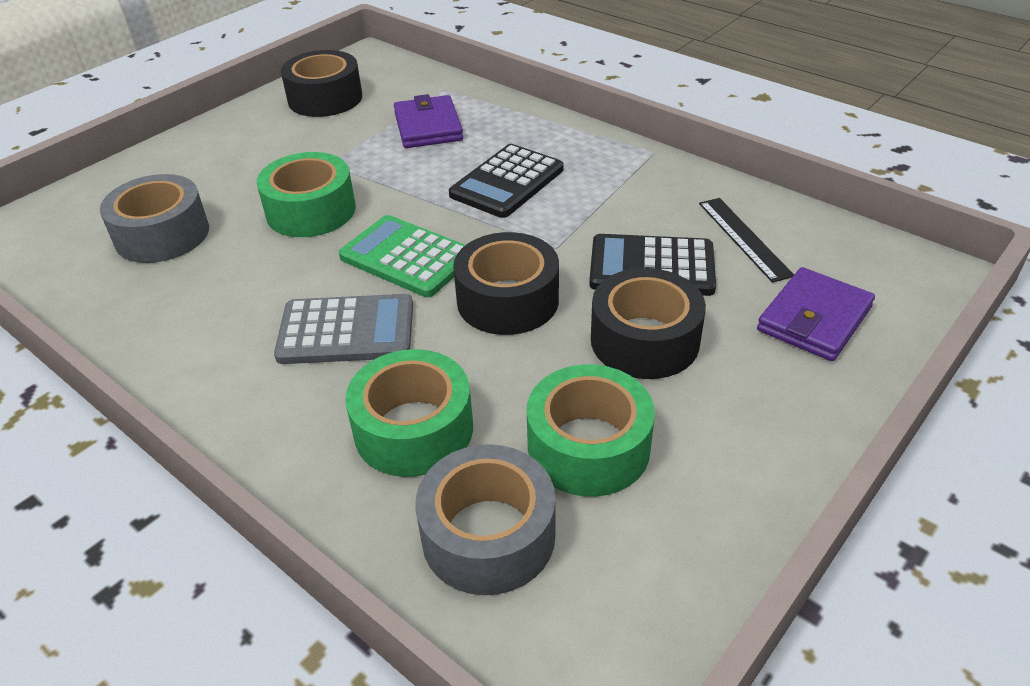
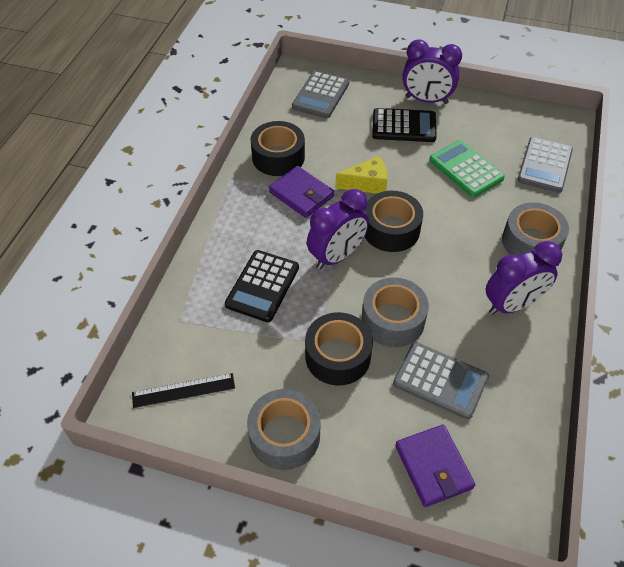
green tape: [256,152,356,237] [345,349,473,477] [527,364,655,497] = 3 -> none = 0
grey calculator: [274,294,413,364] = 1 -> [292,71,349,118] [393,342,489,419] [517,137,573,193] = 3
grey tape: [100,174,209,263] [415,444,556,595] = 2 -> [247,389,321,470] [362,277,429,347] [502,202,569,256] = 3
purple clock: none = 0 -> [307,189,369,269] [403,39,462,104] [486,241,562,315] = 3
yellow cheese: none = 0 -> [335,156,388,194] = 1

